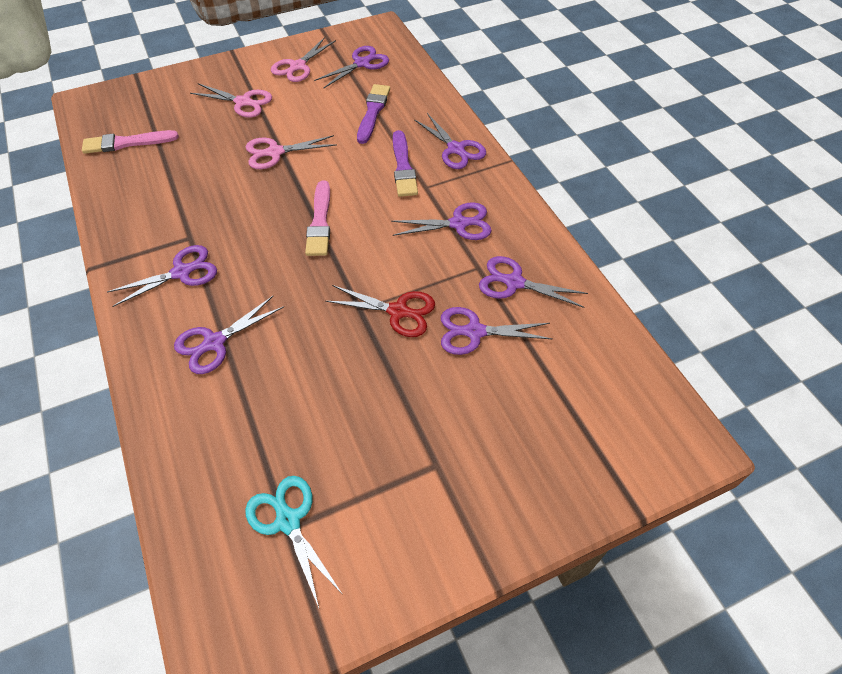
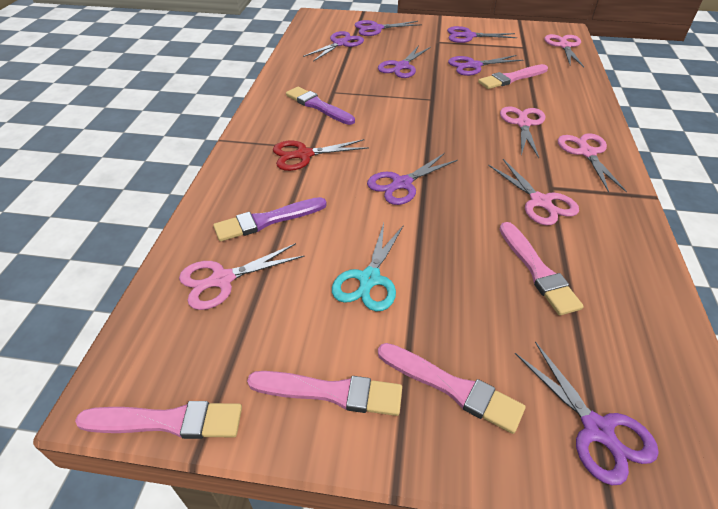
pink brush: [82,130,179,154] [305,180,330,256] = 2 -> [75,401,242,439] [247,371,402,416] [378,343,525,434] [478,64,548,89] [500,222,584,316] = 5
pink scissors: [190,83,272,118] [246,135,337,169] [271,37,336,82] = 3 -> [179,243,304,310] [488,159,579,225] [500,106,545,158] [544,34,584,67] [558,133,627,192] = 5

